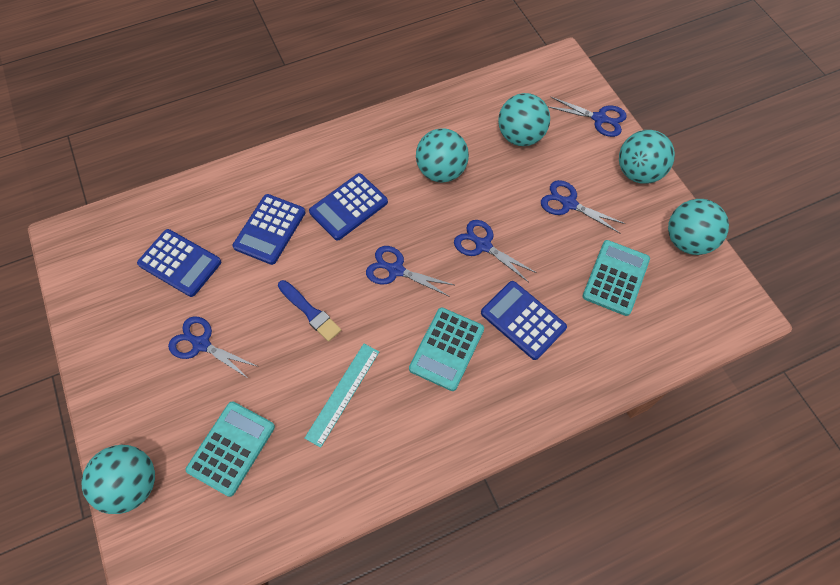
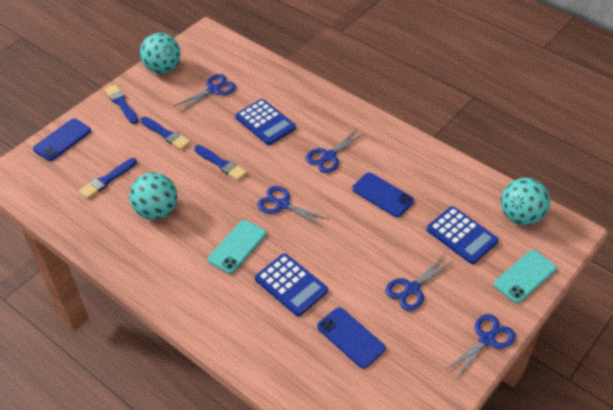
blue brush: [278,280,341,342] = 1 -> [79,158,137,199] [105,85,139,124] [140,117,190,150] [194,145,247,181] = 4
blue calculator: [137,229,221,297] [233,194,306,265] [309,173,388,241] [481,281,567,360] = 4 -> [235,99,296,145] [255,253,328,316] [426,206,499,264] = 3
blue phone: none = 0 -> [33,119,91,161] [317,307,385,368] [352,173,414,217] = 3
turquoise ball: [82,445,155,514] [416,128,469,182] [498,93,550,146] [619,130,675,184] [668,199,729,255] = 5 -> [130,173,177,220] [140,33,181,74] [501,178,550,225] = 3
turquoise calculator: [186,402,275,497] [409,308,484,391] [582,240,650,316] = 3 -> none = 0
turquoise phone: none = 0 -> [208,220,266,274] [494,250,557,303] = 2
turquoise ruler: [305,344,379,448] = 1 -> none = 0

